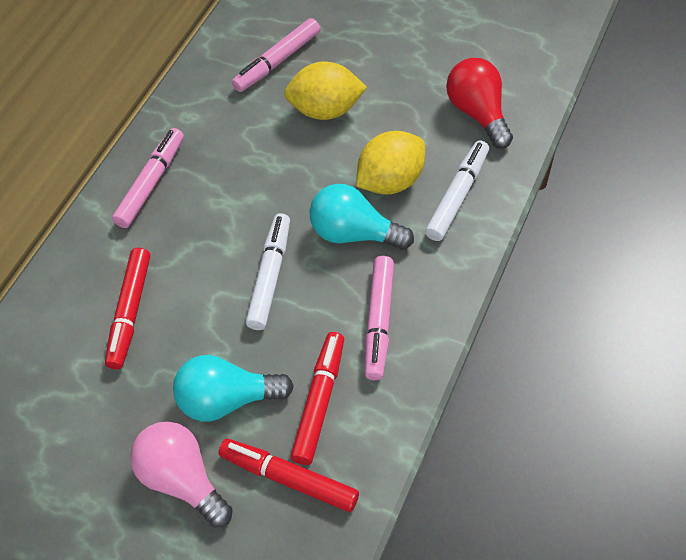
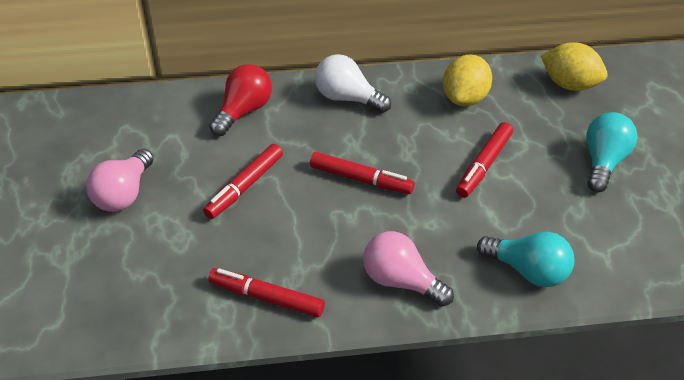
pink light bulb: [130,422,233,528] = 1 -> [86,149,154,212] [363,231,454,307] = 2
pink marker: [112,128,184,228] [232,18,320,92] [365,256,394,380] = 3 -> none = 0
red marker: [105,248,150,370] [219,439,359,512] [290,332,344,465] = 3 -> [203,144,283,219] [208,268,325,317] [310,152,415,194] [456,122,513,198] = 4
white light bulb: none = 0 -> [315,54,391,113] = 1
white marker: [246,213,290,330] [425,140,489,241] = 2 -> none = 0

